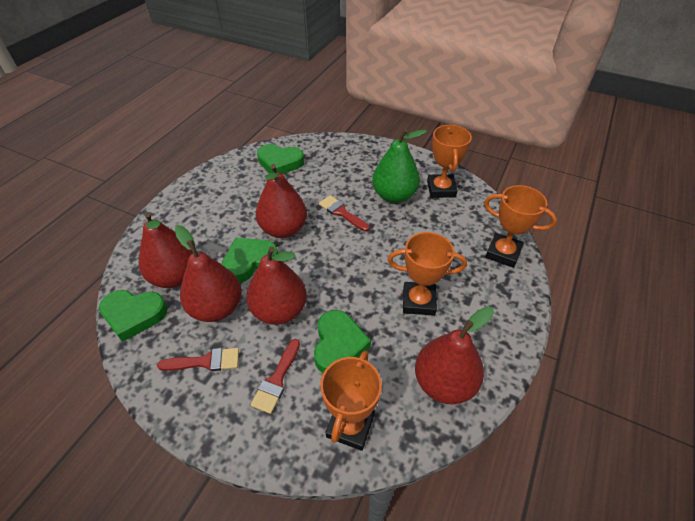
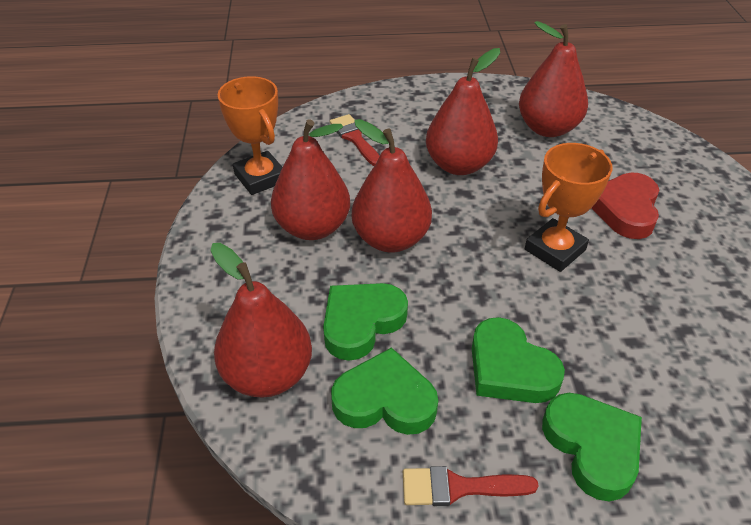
green pear: [372,128,427,203] = 1 -> none = 0
orange trophy: [320,350,382,451] [388,232,467,316] [427,125,472,198] [484,185,557,268] = 4 -> [217,76,283,195] [525,143,612,272] = 2
red brush: [157,348,239,371] [251,339,300,414] [319,195,370,231] = 3 -> [330,114,380,166] [403,466,539,506] = 2
red heart: none = 0 -> [592,173,659,239] = 1

